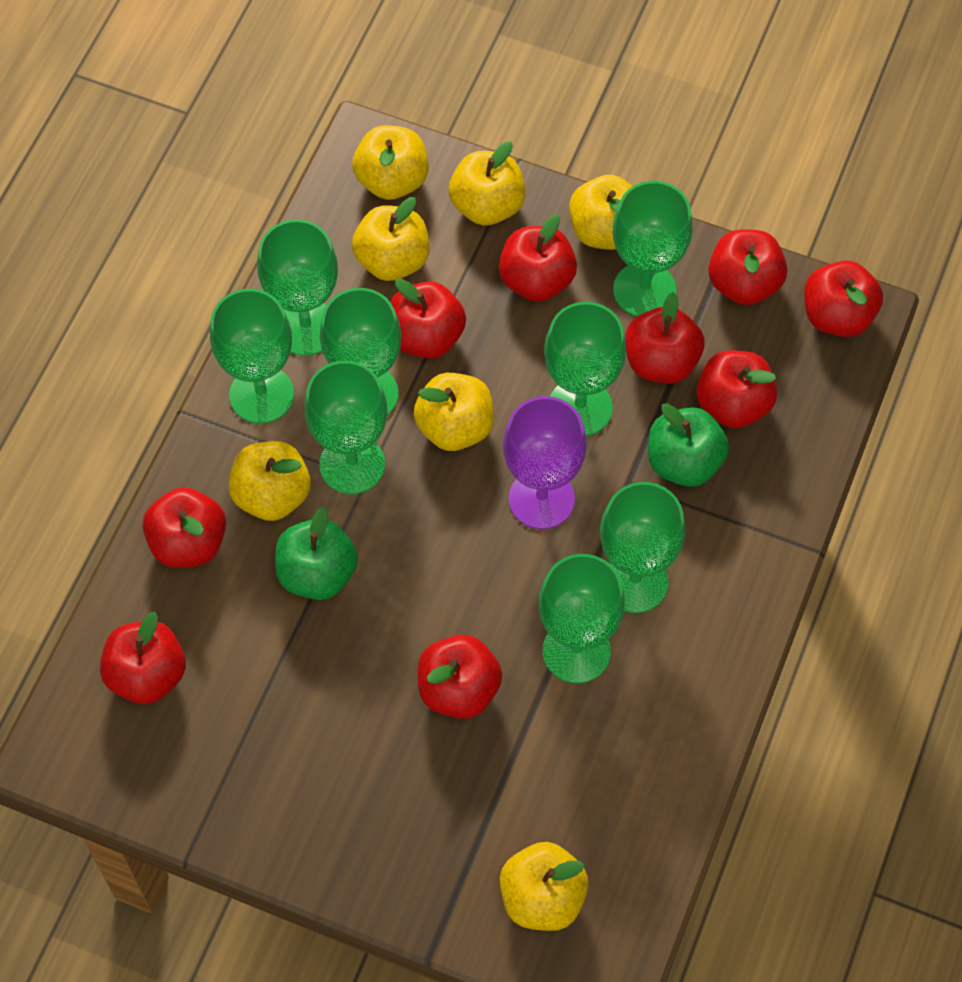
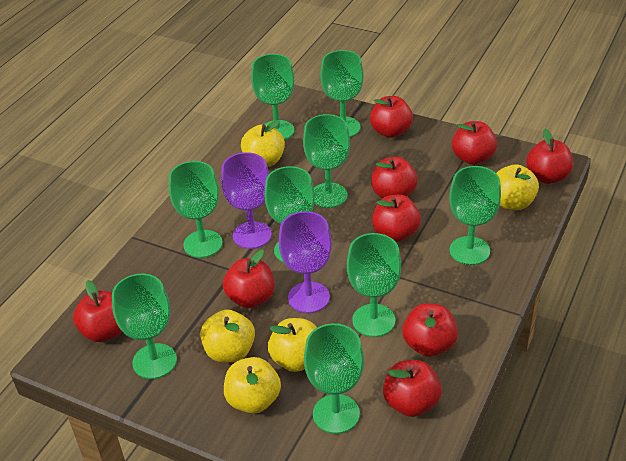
green apple: [275,507,358,600] [648,403,729,487] = 2 -> none = 0
green goblet: [210,289,294,424] [257,219,338,356] [304,361,387,494] [320,288,401,415] [538,554,625,683] [544,302,626,436] [600,482,685,613] [613,181,692,317] = 8 -> [112,274,177,379] [169,161,223,258] [251,54,294,140] [265,166,315,263] [303,114,350,208] [304,323,364,434] [320,50,364,137] [347,233,401,337] [449,166,501,265] = 9
purple goblet: [503,396,587,529] = 1 -> [221,152,272,249] [279,211,332,313] = 2
yellow apple: [228,441,311,521] [352,125,429,200] [352,197,429,281] [414,373,494,451] [449,141,525,226] [500,842,589,931] [569,175,633,250] = 7 -> [200,309,255,362] [224,357,281,414] [241,120,285,167] [268,318,317,372] [496,164,539,210] = 5

